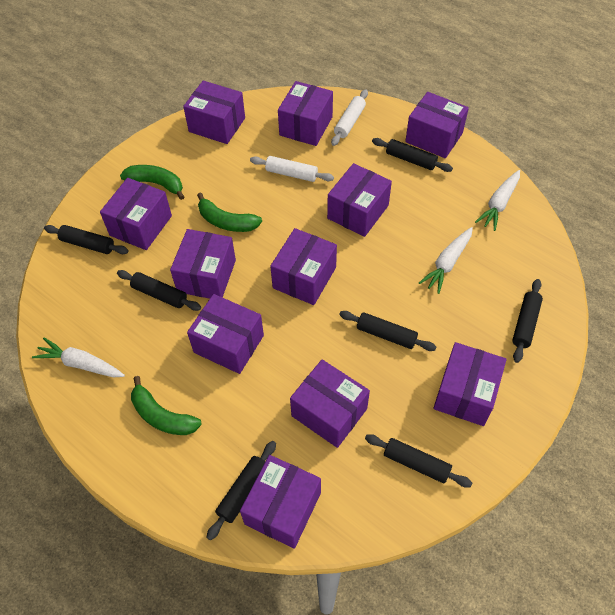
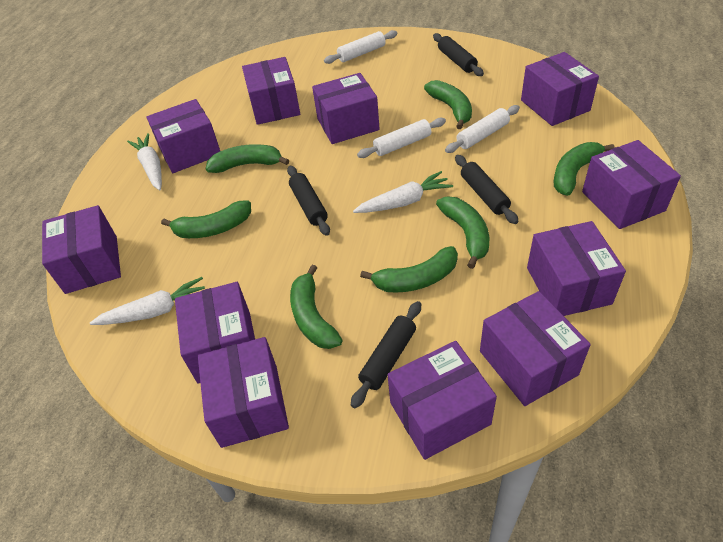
black rolling pin: [44,225,129,254] [117,270,201,311] [206,441,276,541] [339,311,436,351] [365,434,472,487] [372,138,453,172] [512,279,543,363] = 7 -> [287,165,330,236] [351,301,421,408] [433,33,484,76] [455,155,519,224] = 4
green banana: [120,165,184,200] [131,376,202,435] [197,192,262,232] = 3 -> [161,200,251,238] [206,144,289,173] [290,265,342,349] [360,246,458,293] [424,80,472,129] [436,197,489,269] [554,142,614,196] = 7
white rolling pin: [250,156,334,182] [331,89,368,146] = 2 -> [324,30,397,64] [357,118,446,158] [445,105,520,153] = 3

